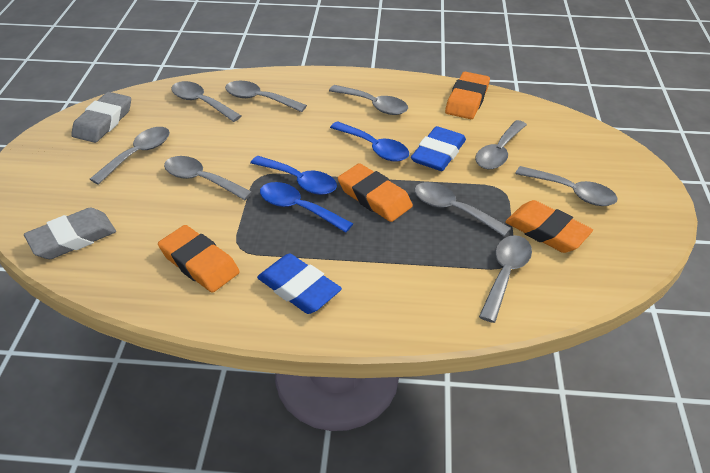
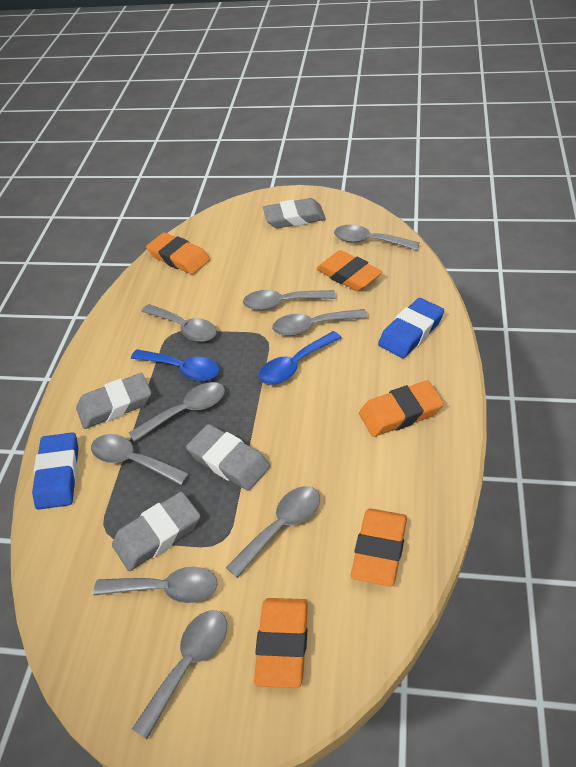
blue spoon: [251,156,337,195] [260,182,353,233] [330,121,409,162] = 3 -> [131,349,220,381] [259,331,341,385] = 2
grey eraser: [24,208,116,259] [71,92,131,143] = 2 -> [76,373,152,429] [112,492,200,571] [186,424,270,491] [263,198,326,228] = 4
orange eraser: [158,225,240,293] [338,163,413,222] [445,72,490,119] [505,200,593,253] = 4 -> [146,233,210,275] [254,598,308,688] [316,250,383,291] [351,508,407,586] [359,380,444,437] = 5

